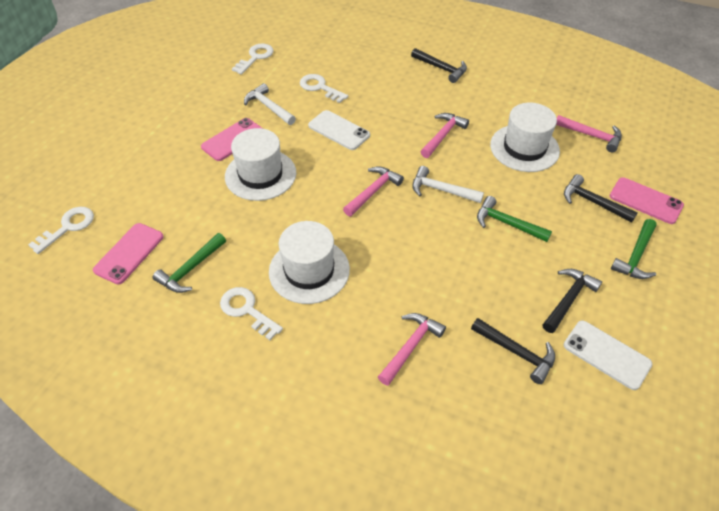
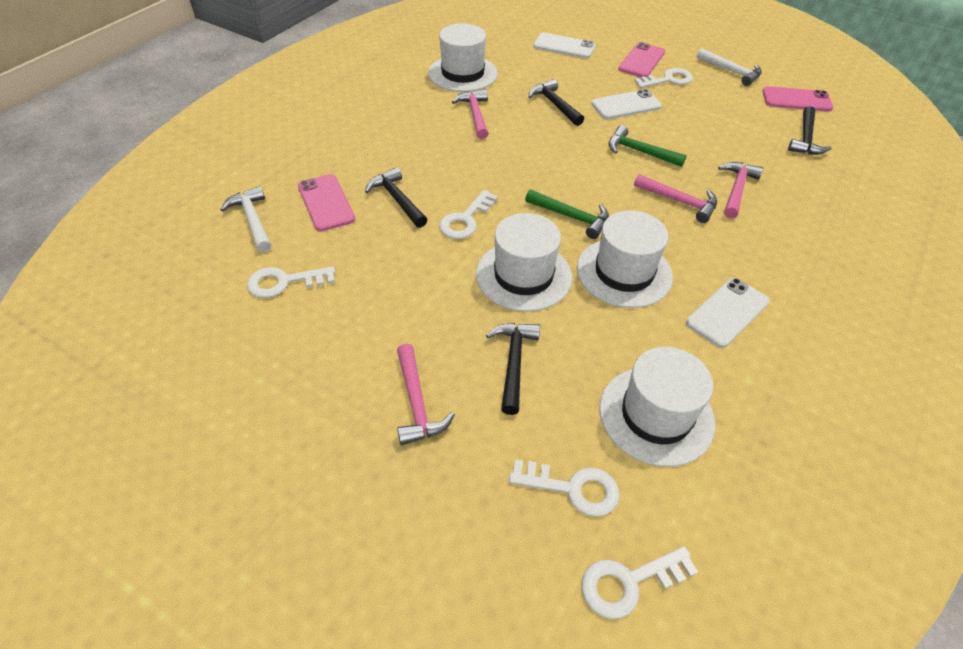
green hammer: [153,233,226,293] [477,196,552,242] [611,219,657,279] = 3 -> [525,189,609,239] [609,125,687,167] = 2
white hat: [225,128,296,201] [269,221,350,304] [490,103,560,172] = 3 -> [428,23,498,92] [476,213,572,312] [577,210,673,308] [599,347,715,467] = 4
white key: [28,207,94,254] [220,287,283,340] [232,44,274,75] [300,74,348,103] = 4 -> [247,266,335,298] [439,190,498,239] [509,459,620,517] [582,546,698,619] [634,68,693,88] = 5
white phone: [308,110,370,150] [564,321,653,390] = 2 -> [533,33,596,59] [591,89,662,120] [686,278,770,348] = 3

